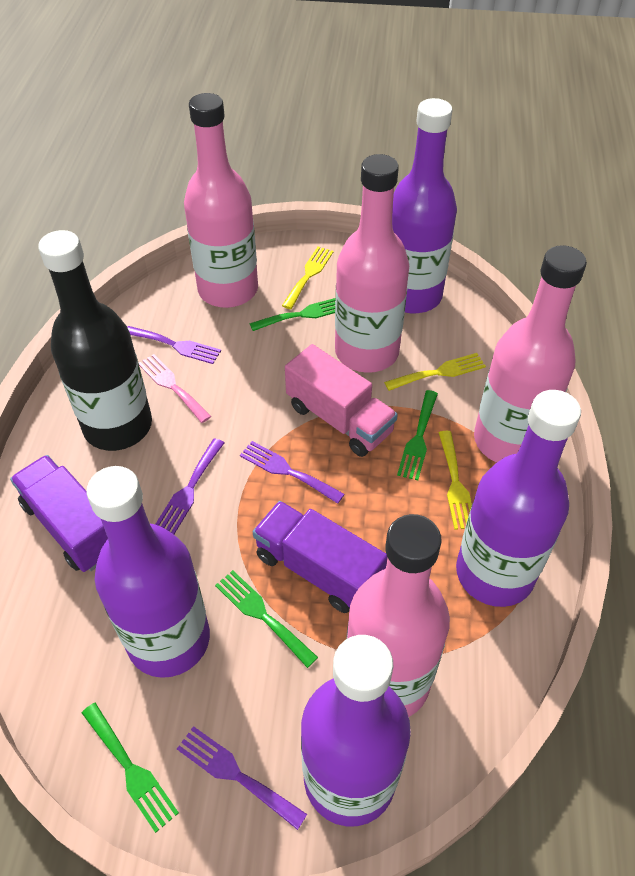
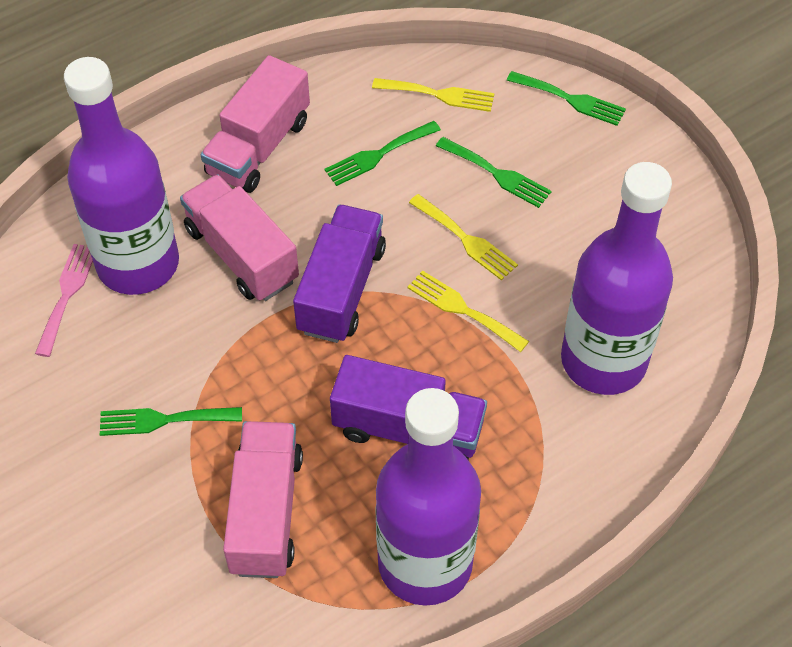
black bottle: [38,230,152,451] = 1 -> none = 0
pink bottle: [184,93,258,308] [335,154,409,373] [346,514,450,717] [474,245,587,463] = 4 -> none = 0
pink truck: [285,344,398,457] = 1 -> [180,174,299,301] [201,55,310,193] [223,421,303,578] = 3
purple bottle: [86,466,210,678] [301,635,411,827] [392,98,457,313] [456,390,581,607] = 4 -> [64,57,179,295] [375,388,481,606] [561,162,673,395] = 3
purple fork: [127,326,221,364] [155,438,224,534] [177,726,307,830] [240,441,345,504] = 4 -> none = 0

